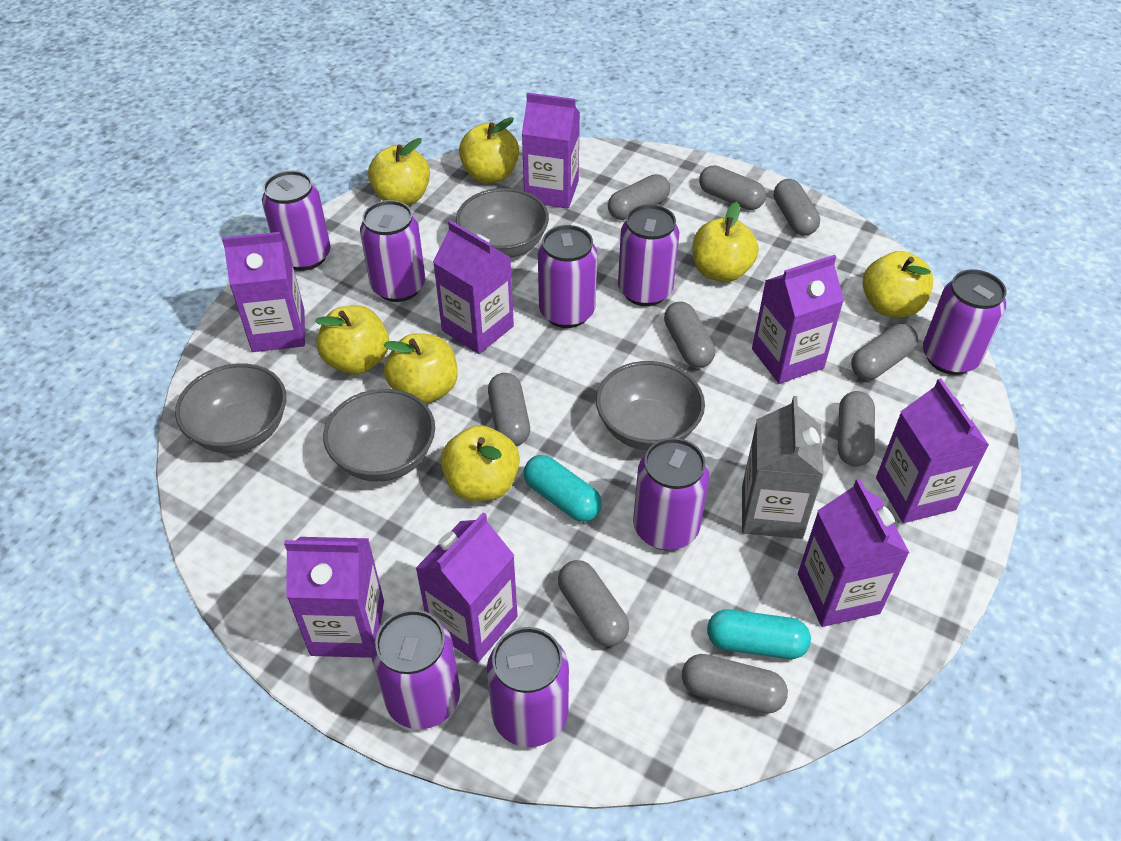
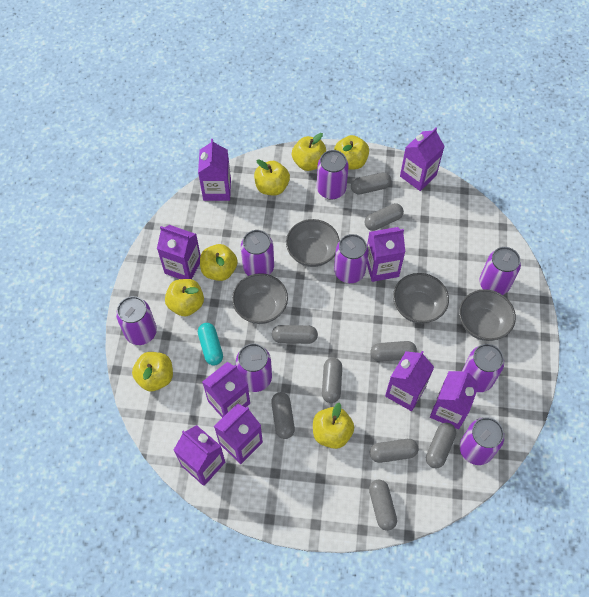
grey carton: [742,396,824,539] = 1 -> none = 0
purple carton: [222,232,305,352] [284,537,384,658] [415,512,518,663] [433,220,514,354] [522,93,580,209] [752,255,844,384] [798,479,910,627] [876,378,989,523] = 8 -> [157,225,200,279] [174,425,225,486] [198,139,231,201] [202,362,250,418] [214,403,263,464] [367,227,405,282] [385,351,434,411] [400,128,445,191] [430,369,480,429] = 9
turquoise capsule: [524,455,602,522] [707,609,811,659] = 2 -> [198,323,223,365] = 1

